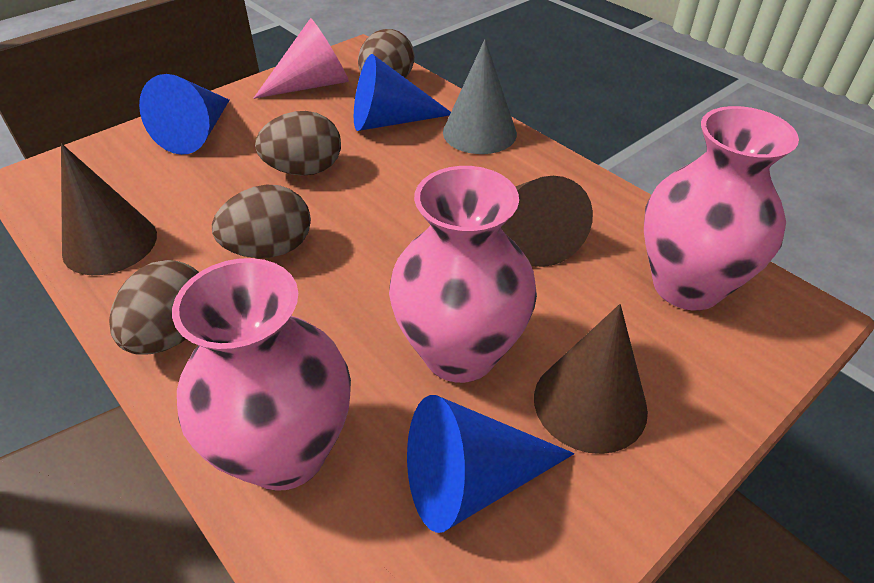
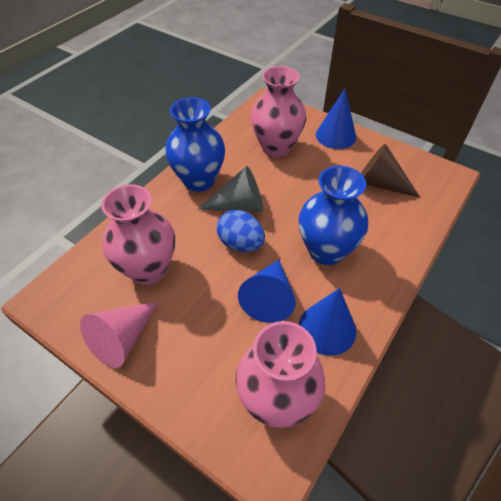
blue egg: none = 0 -> [217,210,265,252] = 1
blue vase: none = 0 -> [165,97,225,192] [299,166,368,265] = 2
brown cone: [61,143,157,275] [501,176,593,267] [534,304,648,454] = 3 -> [361,144,420,197] = 1
brown egg: [109,260,199,355] [212,185,311,258] [255,111,341,176] [358,29,414,78] = 4 -> none = 0

